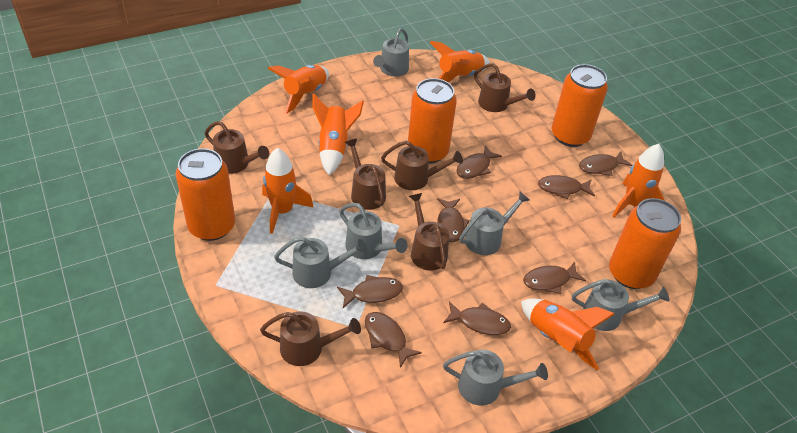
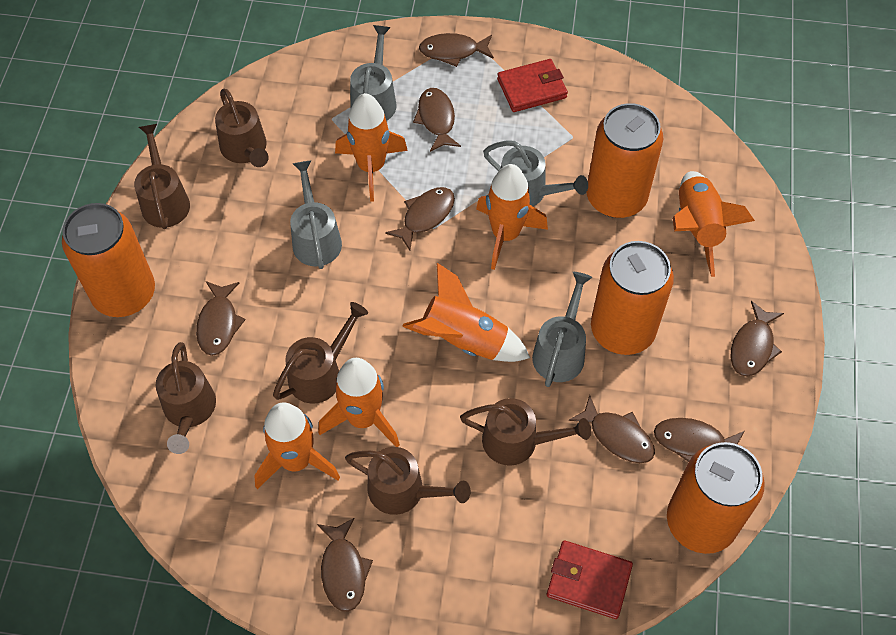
grey watering can: [274,237,367,288] [339,203,408,259] [373,28,409,77] [443,350,548,406] [459,191,530,255] [572,279,670,331] = 6 -> [290,161,342,269] [350,25,397,121] [483,140,588,206] [532,272,592,387] = 4
red wallet: none = 0 -> [497,59,568,112] [547,540,633,619] = 2

